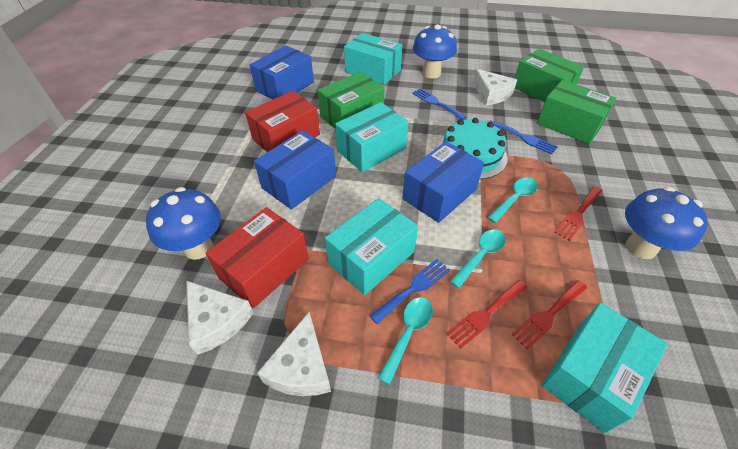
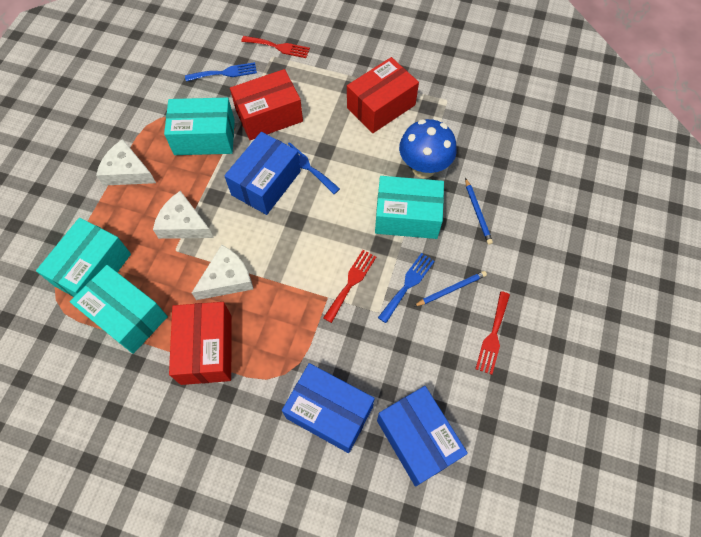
blue mushroom: [146,187,221,260] [413,24,457,79] [625,187,708,259] = 3 -> [399,119,457,178] = 1
blue pencil: none = 0 -> [413,271,487,307] [465,178,493,245] = 2
green box: [318,72,385,128] [514,49,584,102] [537,80,617,144] = 3 -> none = 0
red box: [205,207,309,308] [245,91,320,152] = 2 -> [169,302,232,385] [230,69,303,140] [347,57,419,133] = 3
turquoise cake: [437,118,508,179] = 1 -> none = 0
turquoise spoon: [378,297,433,385] [450,229,506,288] [487,178,538,223] = 3 -> none = 0

